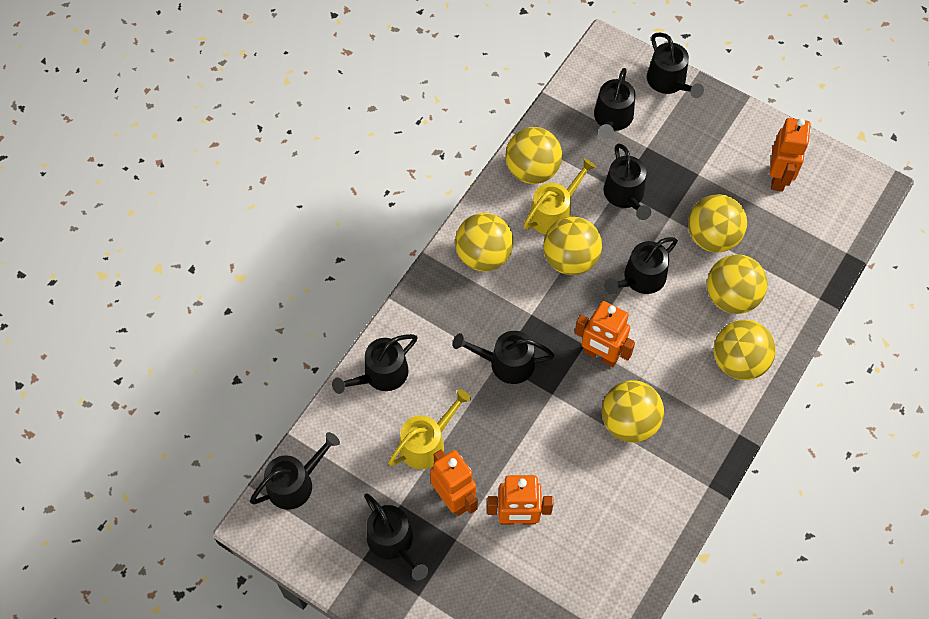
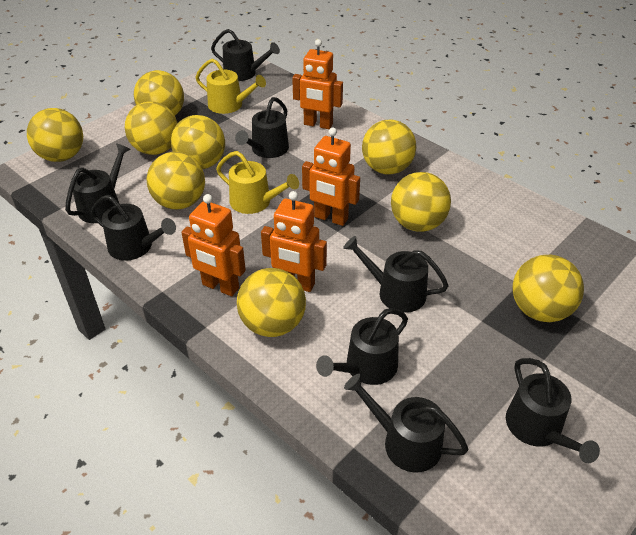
yellow ball: [455,213,513,271] [506,127,562,184] [543,216,602,275] [602,380,664,443] [688,194,747,252] [707,254,767,314] [714,320,776,380] = 7 -> [27,108,83,162] [125,101,178,155] [134,70,184,116] [147,152,205,210] [171,115,225,169] [237,268,306,337] [362,120,416,175] [391,172,451,232] [512,255,584,322] = 9

